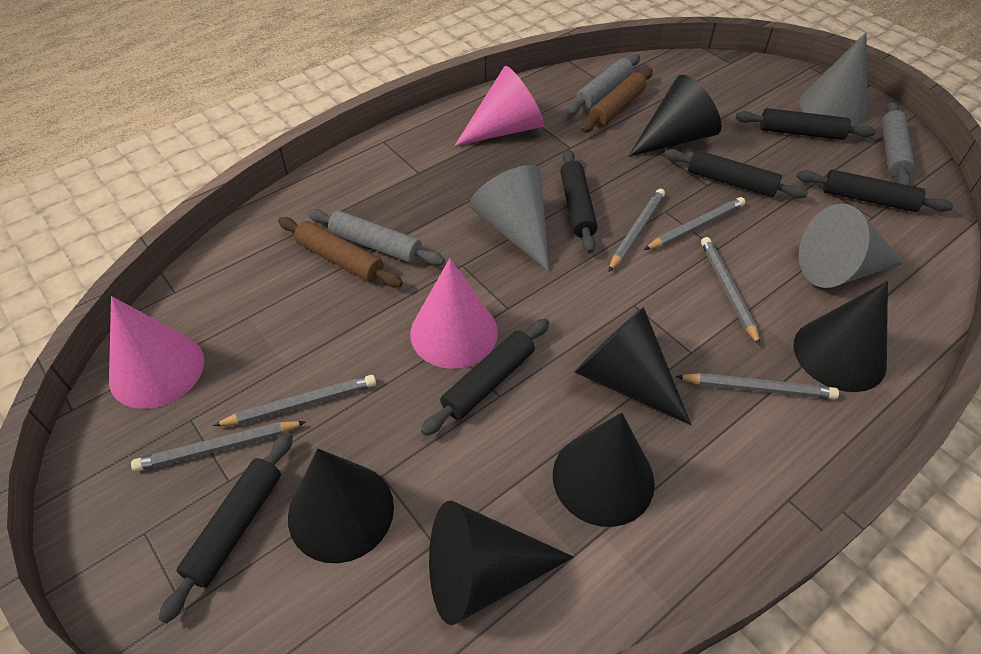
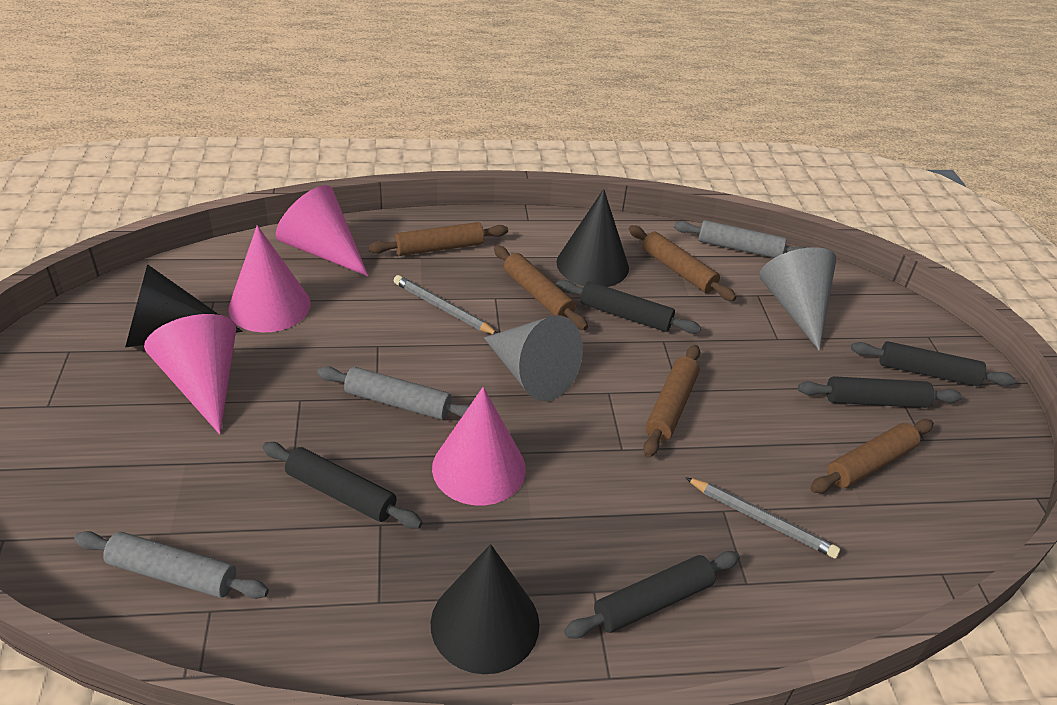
black cone: [288,449,394,563] [429,501,574,625] [553,413,655,527] [575,307,691,425] [628,75,721,157] [794,281,888,392] = 6 -> [125,264,243,348] [431,544,540,674] [557,189,629,287] = 3
black rolling pin: [159,433,293,623] [421,319,549,436] [560,149,597,254] [664,149,808,199] [736,108,876,140] [797,170,953,212] = 6 -> [262,442,423,529] [556,280,701,334] [564,551,740,639] [798,376,962,408] [851,341,1015,386] = 5
brown rolling pin: [278,217,403,287] [581,68,653,133] = 2 -> [368,222,508,256] [494,245,588,330] [629,225,736,301] [643,345,700,457] [810,419,934,493] = 5
grey cone: [469,165,549,272] [799,32,867,126] [799,204,905,288] = 3 -> [484,315,583,401] [759,247,836,351] = 2
grey pencil: [131,421,306,472] [213,375,376,426] [609,189,665,272] [644,197,745,250] [676,373,839,399] [701,237,760,345] = 6 -> [394,275,497,334] [685,477,840,558] = 2
pink cone: [109,296,204,409] [410,258,498,369] [454,66,544,146] = 3 -> [144,314,236,434] [228,225,311,332] [276,185,368,276] [432,387,526,505] = 4

